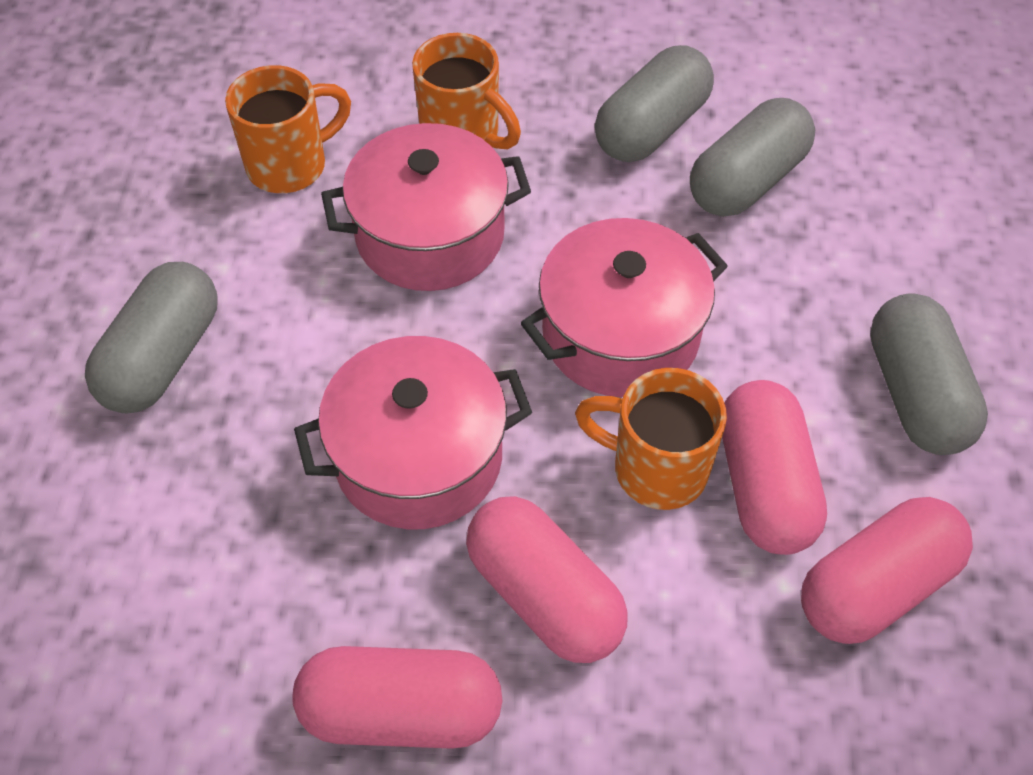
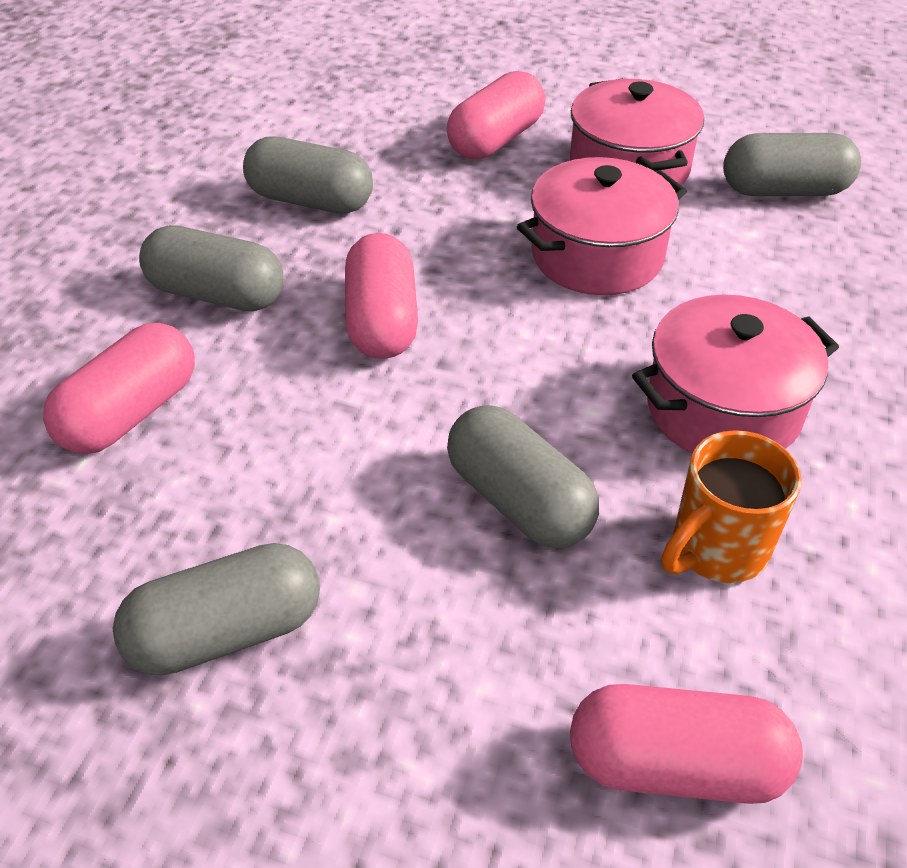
grey capsule: [85,262,218,414] [595,45,714,162] [690,98,815,217] [870,293,988,455] = 4 -> [113,543,320,676] [139,225,283,311] [243,137,373,214] [447,405,599,548] [723,133,861,196] = 5
orange mug: [225,65,351,193] [412,33,521,149] [575,368,727,510] = 3 -> [661,430,802,583] = 1

